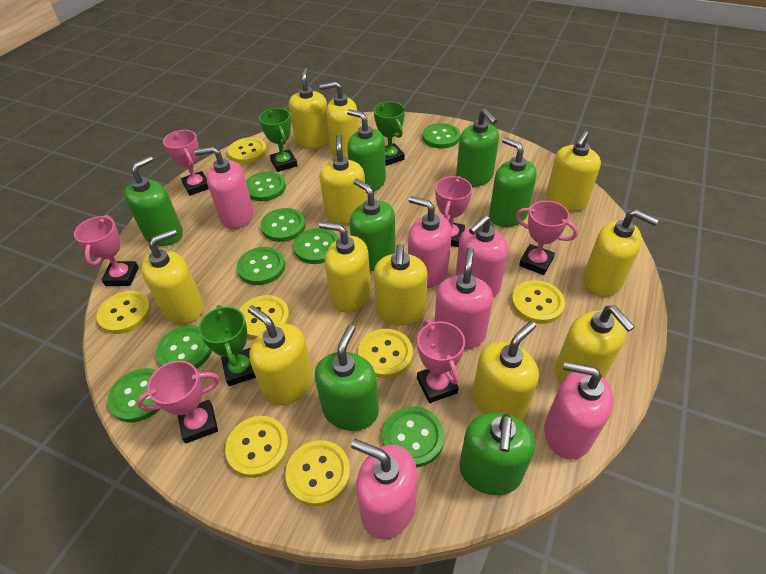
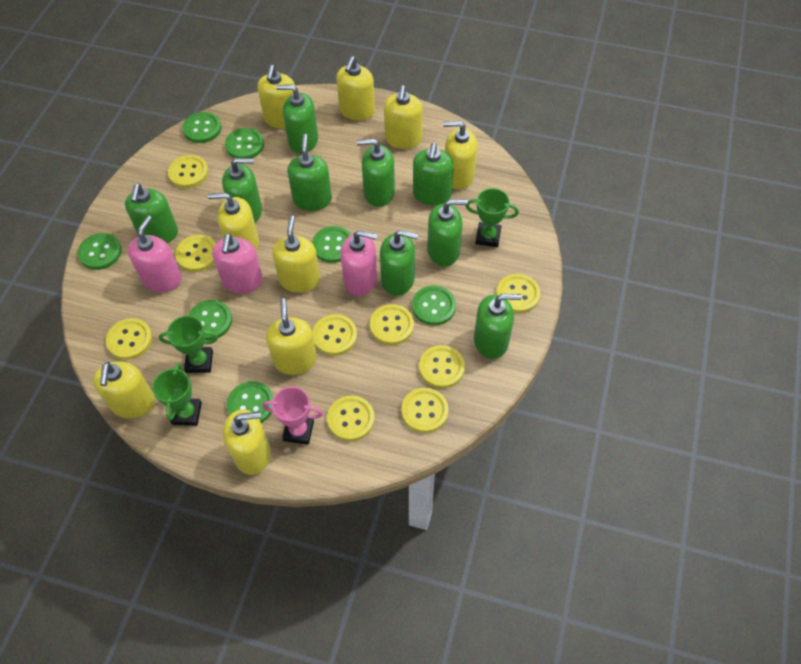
green button: [107,368,160,422] [156,325,212,369] [237,247,285,285] [246,171,286,201] [261,208,306,242] [293,228,338,264] [382,407,444,467] [423,123,460,148] = 8 -> [78,233,122,270] [182,112,221,143] [188,300,232,340] [225,128,264,158] [227,381,274,423] [312,226,351,263] [412,286,456,325] = 7
green soap dispenser: [124,156,183,246] [315,325,379,431] [347,109,386,193] [350,179,396,271] [456,109,499,187] [459,413,535,495] [489,137,537,227] = 7 -> [125,183,178,243] [222,158,262,222] [276,84,318,153] [287,134,332,211] [357,139,395,207] [380,230,418,296] [413,143,454,205] [427,199,468,267] [474,294,521,359] = 9
pink soap dispenser: [194,147,254,229] [351,439,417,539] [408,196,452,288] [434,247,493,349] [456,215,508,297] [544,361,614,459] = 6 -> [128,216,182,292] [212,233,263,294] [340,230,378,296] = 3
pink trophy: [74,215,139,286] [137,361,219,443] [163,130,209,196] [417,319,465,403] [435,176,472,247] [516,201,578,275] = 6 -> [262,387,323,445] = 1
yellow button: [96,291,151,334] [225,416,289,478] [228,137,267,164] [240,295,290,339] [286,440,351,506] [358,329,413,378] [512,280,565,324] = 7 -> [106,318,152,360] [168,155,208,188] [175,235,216,272] [312,314,357,356] [327,396,375,441] [370,304,414,345] [401,388,449,433] [419,345,465,388] [496,274,541,313] = 9
yellow soap dispenser: [141,229,204,324] [248,305,313,406] [289,68,330,149] [319,222,371,313] [320,82,359,158] [320,134,366,224] [374,244,428,326] [473,321,539,421] [546,131,601,211] [555,306,635,383] [583,209,659,297] = 11 -> [93,361,155,418] [208,192,259,250] [223,409,271,475] [257,65,295,128] [266,298,317,375] [272,215,320,293] [336,56,375,121] [384,85,423,149] [443,121,477,190] = 9

